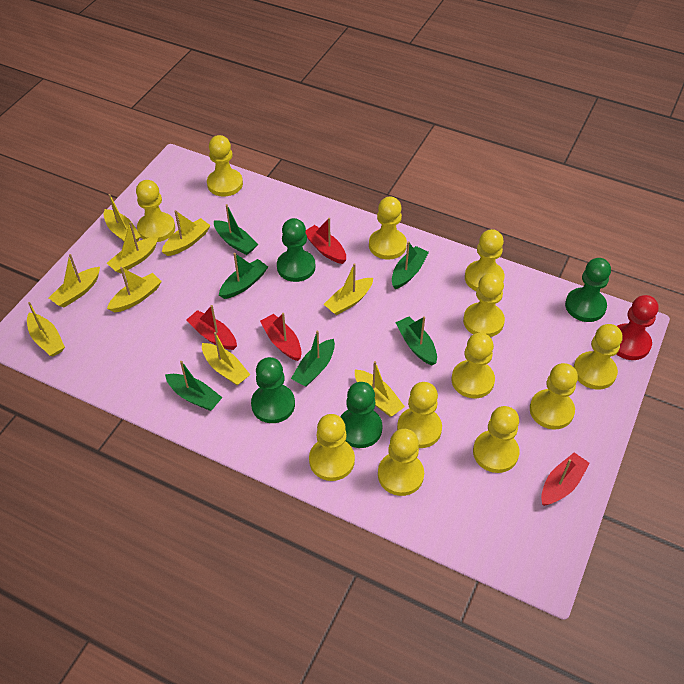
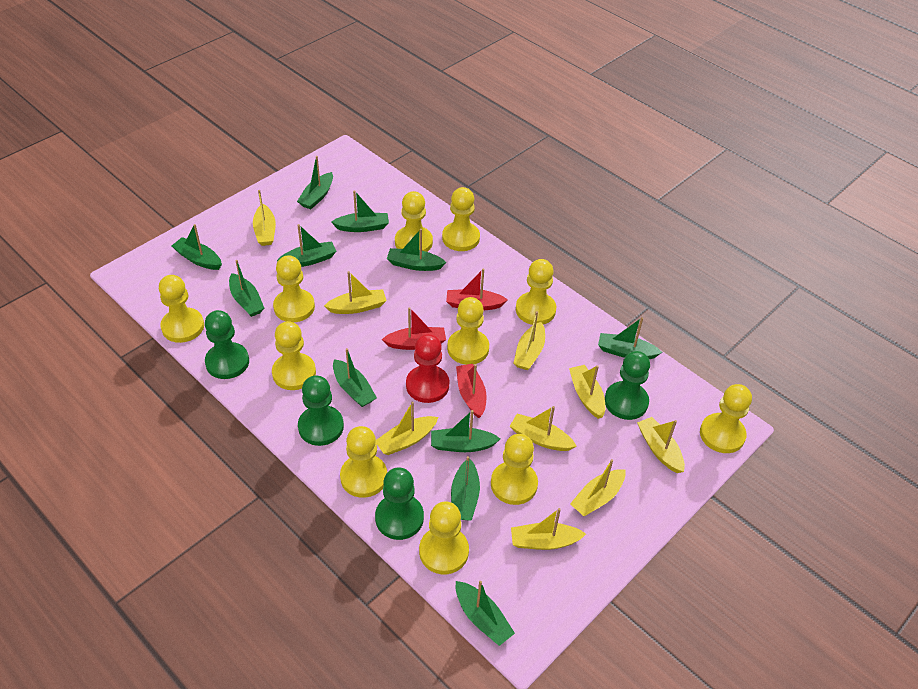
green boat: [165,361,223,411] [214,204,258,255] [219,253,268,299] [291,331,335,387] [392,241,429,289] [395,316,437,365] = 6 -> [172,224,222,270] [229,260,264,317] [277,224,336,267] [297,156,333,209] [331,190,389,232] [333,348,377,407] [387,229,446,271] [431,410,500,452] [451,456,480,521] [456,581,515,646] [598,317,662,359] = 11
red boat: [186,305,237,350] [260,313,302,361] [306,218,346,264] [541,452,590,506] = 4 -> [382,307,446,350] [446,268,508,310] [456,364,486,418] = 3
yellow pawn: [136,180,175,242] [207,135,243,197] [309,414,355,481] [369,197,407,260] [378,429,424,496] [397,382,442,448] [451,333,495,398] [463,273,505,337] [465,229,504,291] [473,406,519,473] [530,363,578,429] [574,324,622,390] = 12 -> [159,275,204,343] [272,321,316,390] [273,255,315,322] [340,426,387,498] [395,191,433,252] [419,502,469,574] [442,187,480,251] [447,297,489,365] [491,434,538,505] [516,259,556,325] [700,384,752,453] = 11

